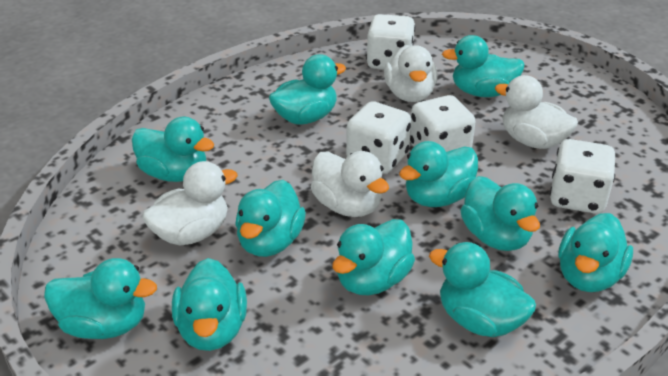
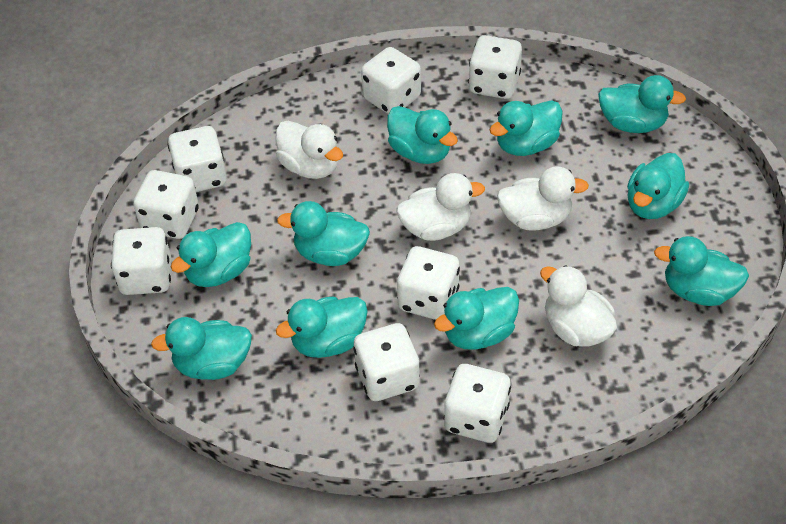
turquoise duck: [44,258,157,339] [132,117,214,182] [172,258,247,351] [235,180,306,257] [269,54,346,125] [332,219,415,295] [399,141,478,207] [429,242,536,337] [442,35,525,97] [460,176,540,251] [559,213,633,292] = 11 -> [151,317,252,380] [171,222,251,287] [276,296,368,358] [277,201,370,266] [387,106,458,164] [434,287,519,350] [490,100,563,156] [598,75,686,133] [627,153,689,219] [654,236,749,306] = 10
white dice: [346,101,411,174] [366,14,415,69] [410,95,476,152] [550,139,615,214] = 4 -> [111,227,171,295] [133,170,199,239] [168,126,226,192] [353,323,420,401] [361,47,421,114] [397,246,460,320] [444,364,511,443] [468,35,522,99] = 8

